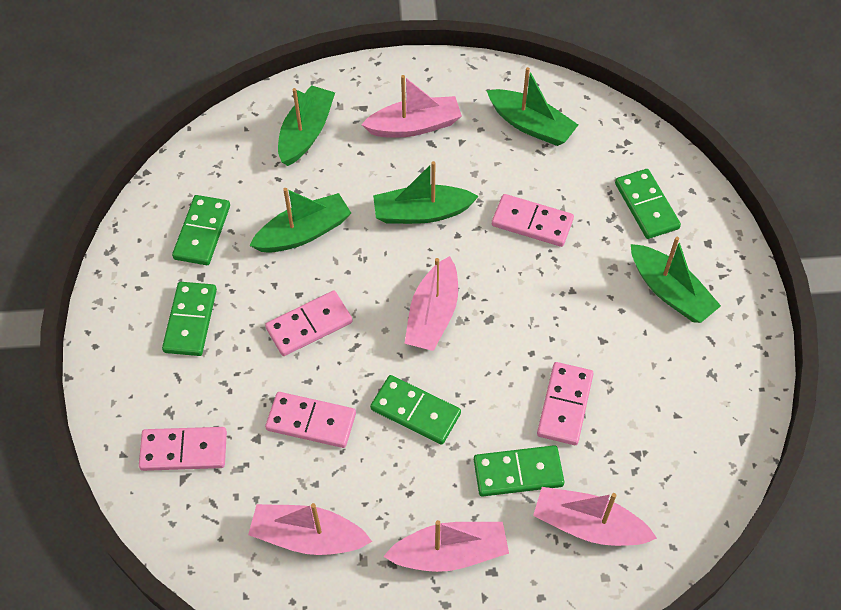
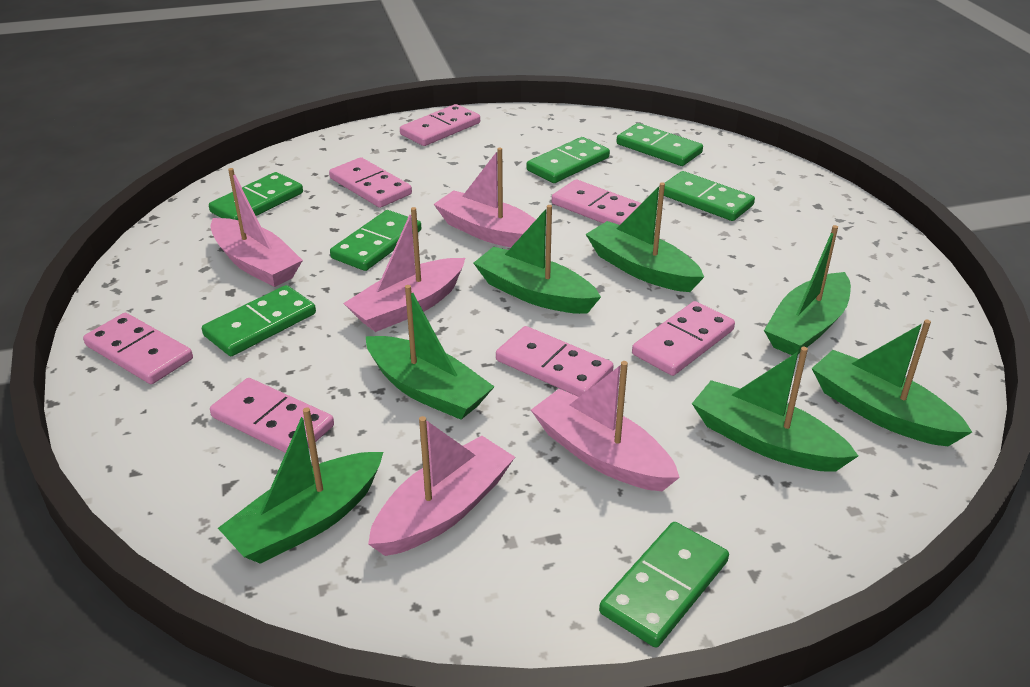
green boat: [250,188,351,253] [278,85,335,166] [373,161,479,224] [486,67,578,146] [631,237,721,323] = 5 -> [218,407,383,564] [365,285,495,420] [473,205,601,314] [586,183,704,292] [692,347,858,472] [764,225,851,355] [811,319,972,446] = 7
green domino: [162,282,217,356] [172,195,230,265] [370,375,461,445] [474,445,564,497] [615,169,681,239] = 5 -> [202,285,316,356] [209,172,303,220] [330,210,421,271] [526,137,610,183] [599,522,729,648] [616,123,703,166] [664,171,755,221] = 7
pink domino: [139,427,227,471] [265,291,353,356] [265,392,356,448] [492,194,574,247] [537,362,594,445] = 5 -> [83,313,193,384] [210,378,334,453] [329,157,412,208] [400,104,480,146] [496,326,614,397] [552,180,642,225] [632,301,735,376] = 7

